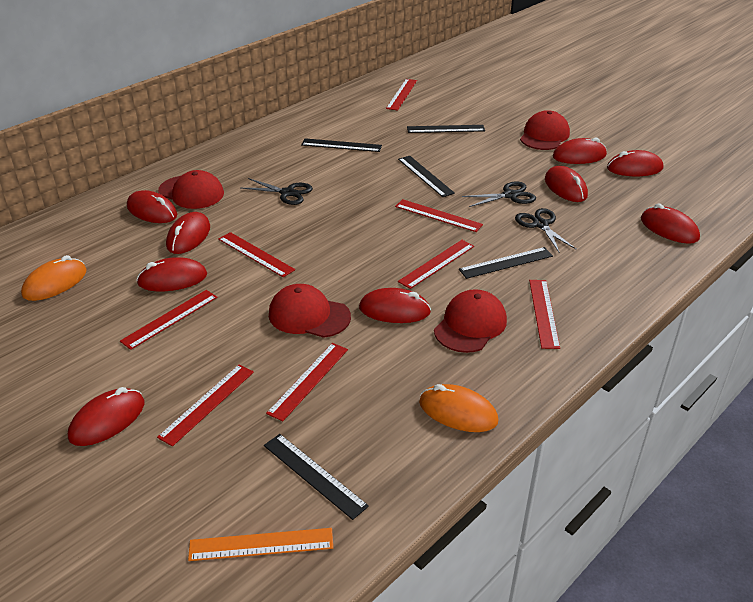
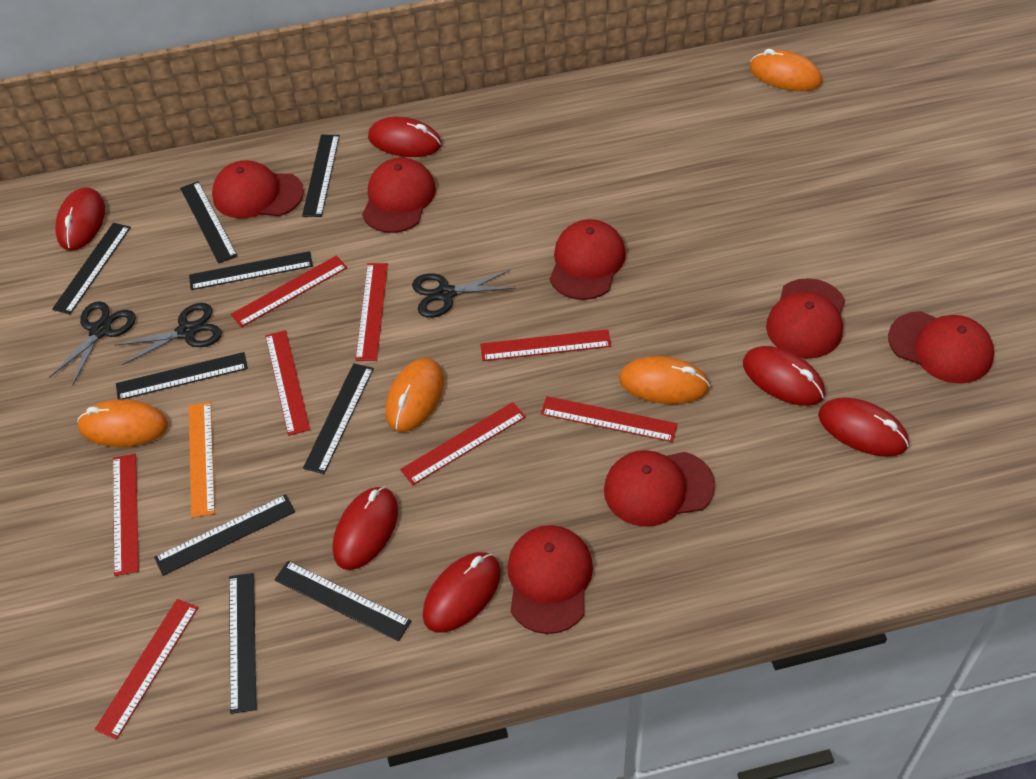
black ruler: [264,434,369,520] [301,138,382,152] [398,156,455,197] [407,125,485,133] [459,247,553,279] = 5 -> [52,223,131,314] [116,352,248,400] [154,494,295,576] [180,181,238,263] [189,251,313,290] [229,573,256,714] [275,561,411,641] [302,135,340,217] [303,363,374,474] = 9
orange mouse: [21,255,87,301] [419,384,498,432] = 2 -> [77,399,168,447] [386,358,444,432] [619,356,710,404] [750,49,822,91] = 4
red cap: [158,170,224,209] [269,284,351,338] [434,289,507,353] [520,110,570,150] = 4 -> [212,160,304,219] [362,157,436,233] [507,525,593,634] [550,219,626,300] [604,450,715,527] [766,278,845,358] [888,311,994,384] = 7
red mouse: [68,387,144,446] [127,190,177,223] [136,257,207,291] [166,212,210,254] [359,288,431,323] [545,166,588,202] [553,137,607,164] [607,150,663,176] [641,203,700,244] = 9 -> [55,187,105,251] [333,487,398,570] [368,117,442,157] [423,552,501,633] [743,346,825,406] [818,397,909,456] = 6

